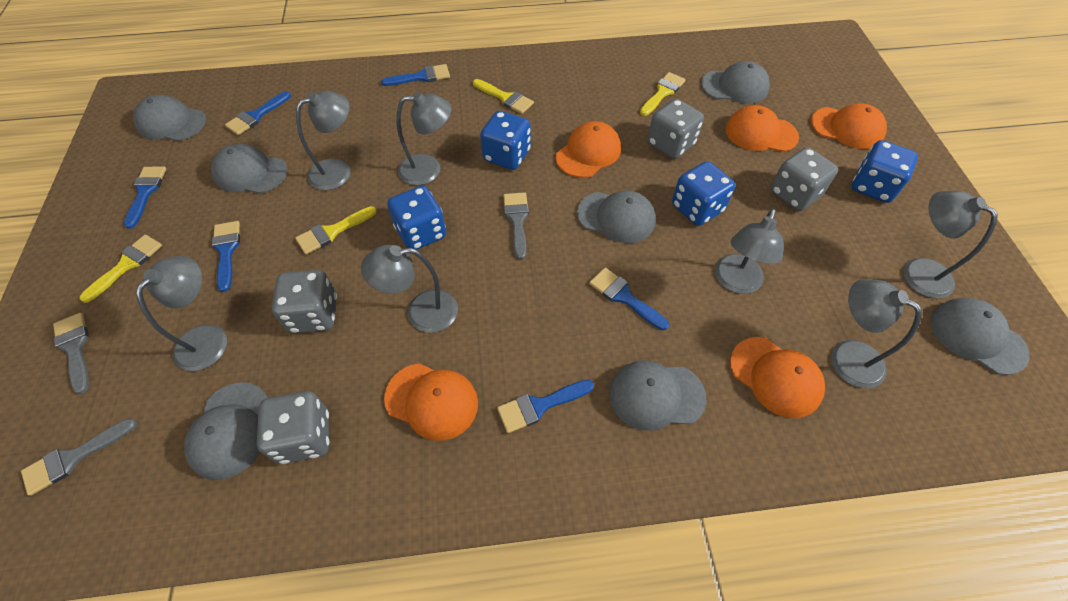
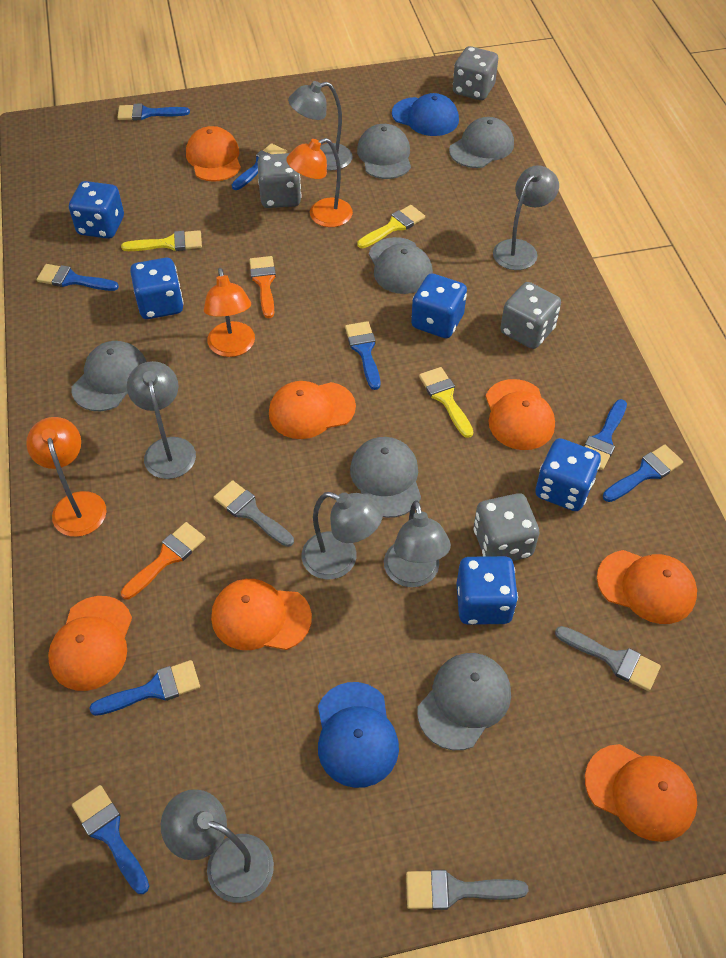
blue brush: [124,166,166,229] [212,221,240,292] [225,91,291,135] [381,64,450,86] [497,380,594,433] [589,268,669,330] = 6 -> [37,264,119,291] [72,785,149,894] [89,660,200,716] [117,103,190,121] [232,143,288,190] [345,321,380,390] [584,399,627,470] [603,445,683,502] = 8
blue cap: none = 0 -> [318,682,399,788] [392,93,459,136] = 2
blue dice: [387,186,446,250] [480,111,531,170] [672,161,735,226] [852,140,918,203] = 4 -> [69,181,124,239] [130,258,184,319] [411,273,467,338] [456,556,518,625] [535,438,601,511] = 5
grey cap: [133,95,206,141] [184,382,267,480] [211,143,287,194] [577,190,656,243] [609,360,706,431] [701,61,770,104] [931,298,1030,375] = 7 -> [71,341,147,411] [350,437,421,518] [357,124,411,179] [369,237,433,294] [417,653,511,750] [449,117,514,168] = 6
grey lamp: [136,256,227,371] [296,91,351,190] [361,245,458,333] [396,92,452,185] [715,209,783,294] [831,279,922,388] [903,191,998,298] = 7 -> [127,361,196,479] [161,789,274,903] [288,81,353,170] [301,492,383,579] [384,500,451,587] [493,165,559,270] = 6
orange brush: none = 0 -> [121,522,206,599] [249,256,276,318] = 2
orange cap: [384,363,478,441] [556,121,621,178] [725,105,799,152] [730,337,825,418] [811,103,887,149] = 5 -> [48,596,132,691] [186,126,241,182] [211,579,312,650] [269,381,356,439] [486,379,555,450] [585,744,697,842] [597,550,697,624] = 7
orange lamp: none = 0 -> [26,417,107,537] [204,268,255,357] [286,138,353,227] = 3
yellow brush: [80,235,162,303] [295,206,377,254] [473,79,534,114] [640,72,685,116] = 4 -> [121,230,202,251] [358,205,425,248] [419,367,473,438] = 3

